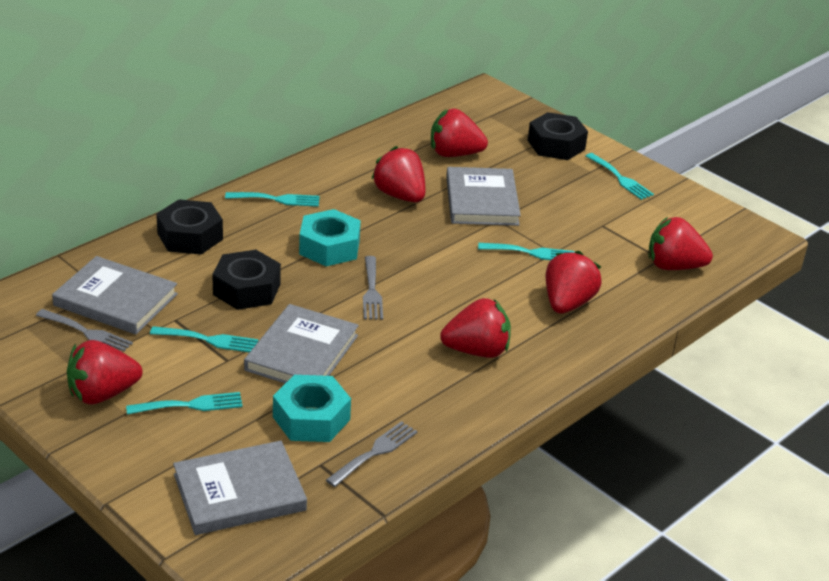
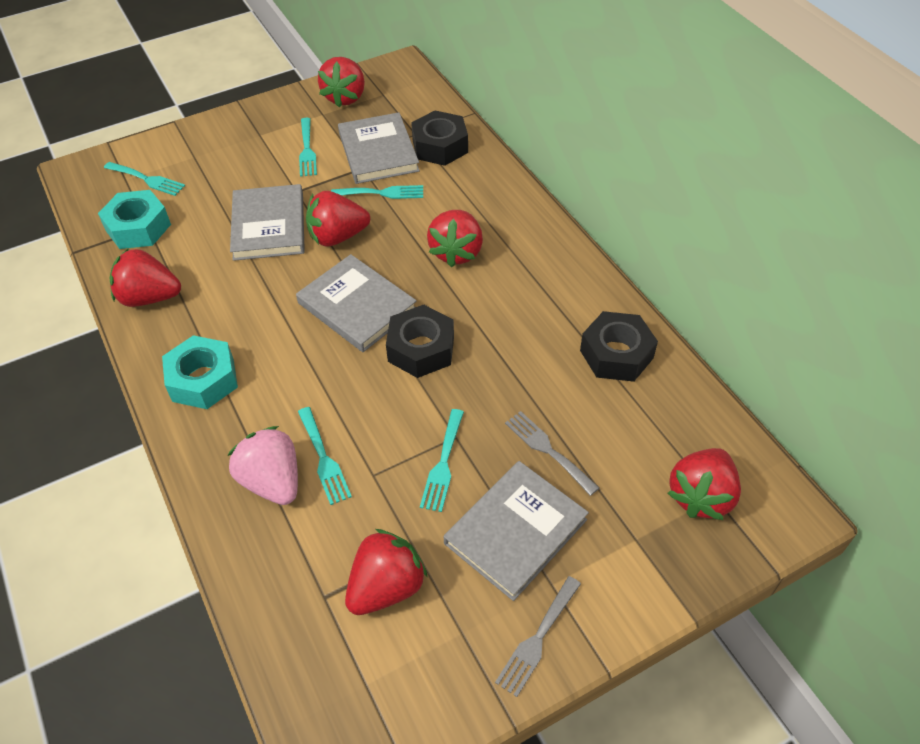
grey fork: [36,309,133,352] [326,421,417,487] [363,256,383,319] = 3 -> [495,576,581,697] [505,411,599,496] = 2
pink strawberry: none = 0 -> [227,426,298,505] = 1

